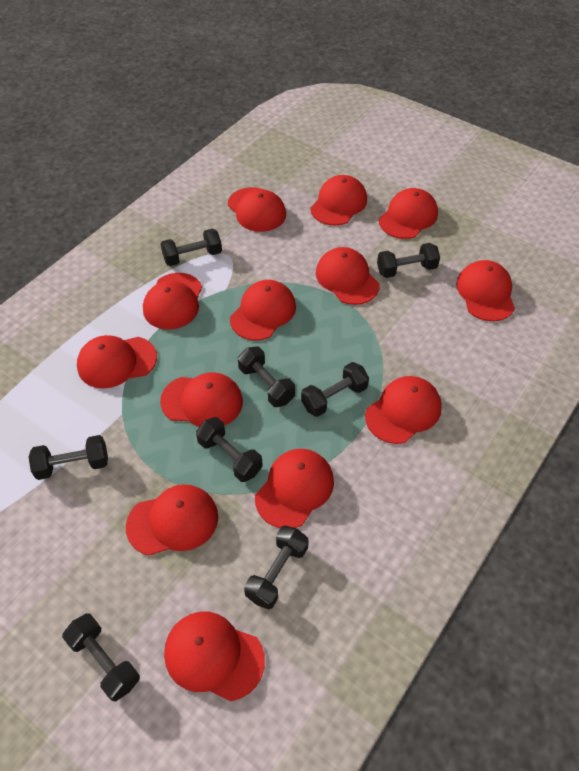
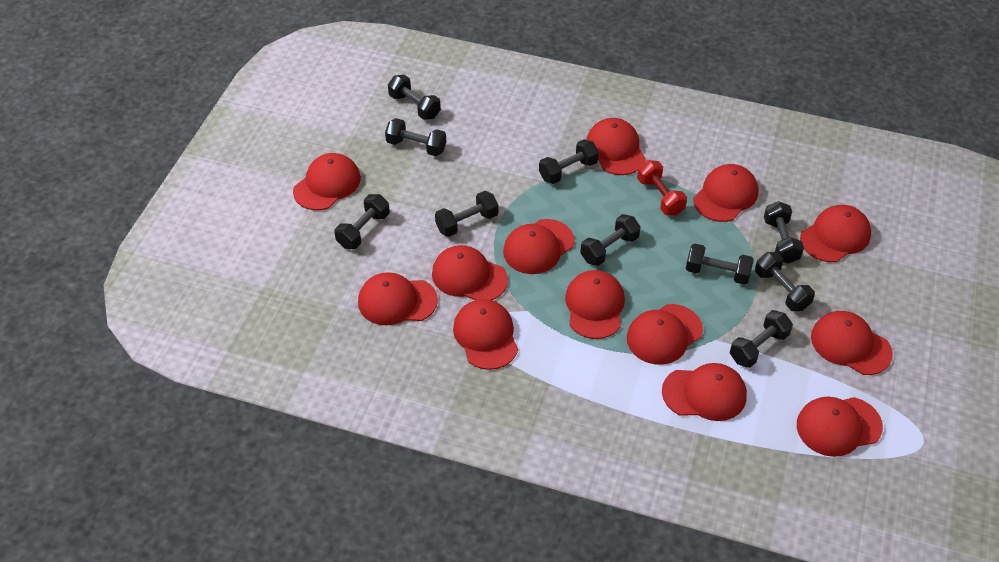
black dumbbell: [29,435,108,480] [62,613,140,701] [160,229,222,266] [196,417,263,482] [238,346,295,407] [244,525,309,610] [301,362,369,417] [377,243,440,278] = 8 -> [335,194,390,249] [385,118,446,156] [388,75,441,120] [435,191,498,237] [539,139,599,184] [580,214,641,266] [686,244,754,285] [730,310,793,368] [755,252,815,311] [764,201,804,264] = 10
red dumbbell: none = 0 -> [637,160,687,216] = 1

